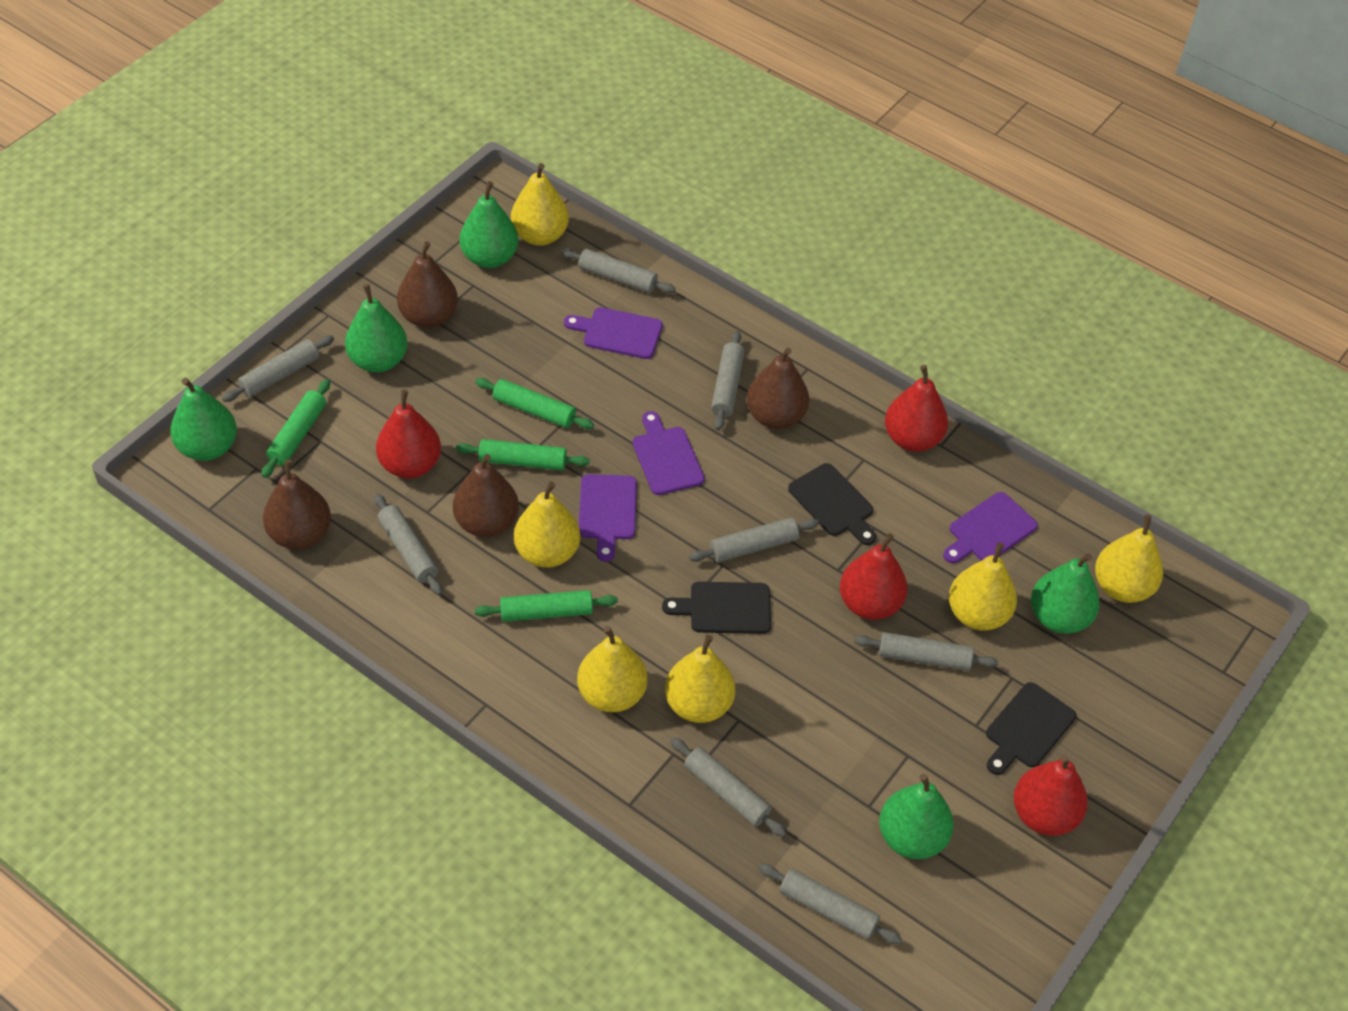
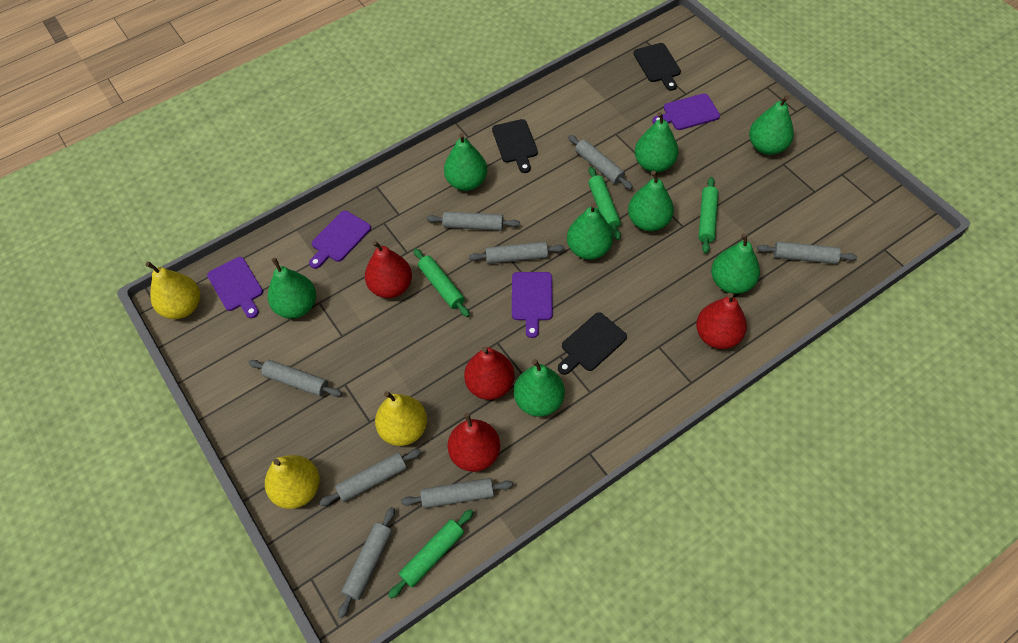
brown pear: [263,460,331,549] [397,241,458,328] [453,454,519,537] [747,348,809,429] = 4 -> none = 0
green pear: [170,378,237,461] [345,284,408,373] [459,181,519,268] [879,774,954,859] [1031,553,1100,634] = 5 -> [268,258,316,319] [444,133,487,191] [514,359,565,417] [567,203,613,260] [628,171,674,231] [635,112,679,173] [711,233,760,294] [749,95,794,155] = 8
yellow pear: [511,163,569,246] [514,481,580,568] [577,626,647,712] [665,635,735,723] [949,543,1017,631] [1095,515,1163,603] = 6 -> [146,262,200,319] [265,455,320,509] [375,391,427,446] = 3

